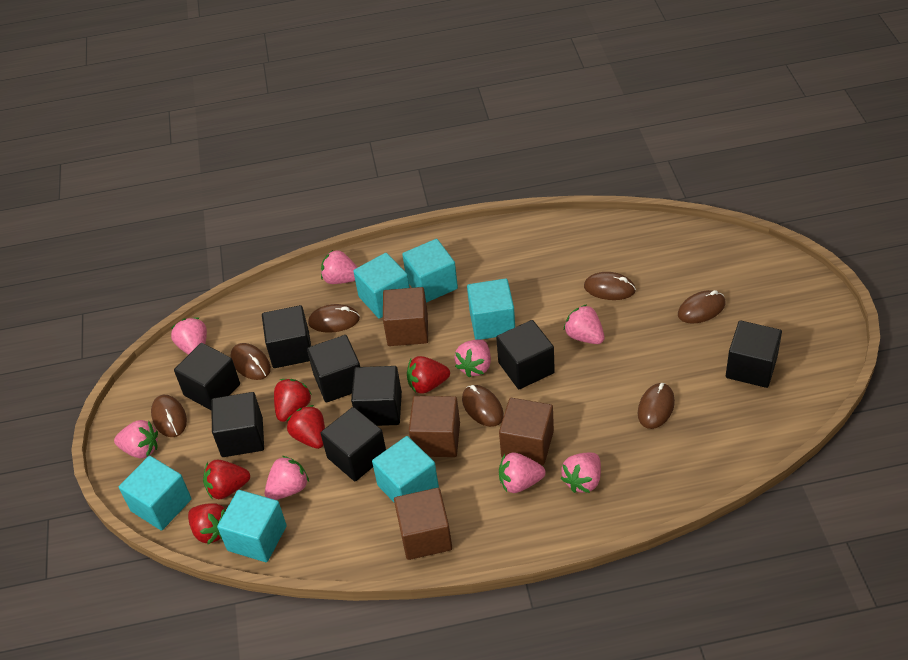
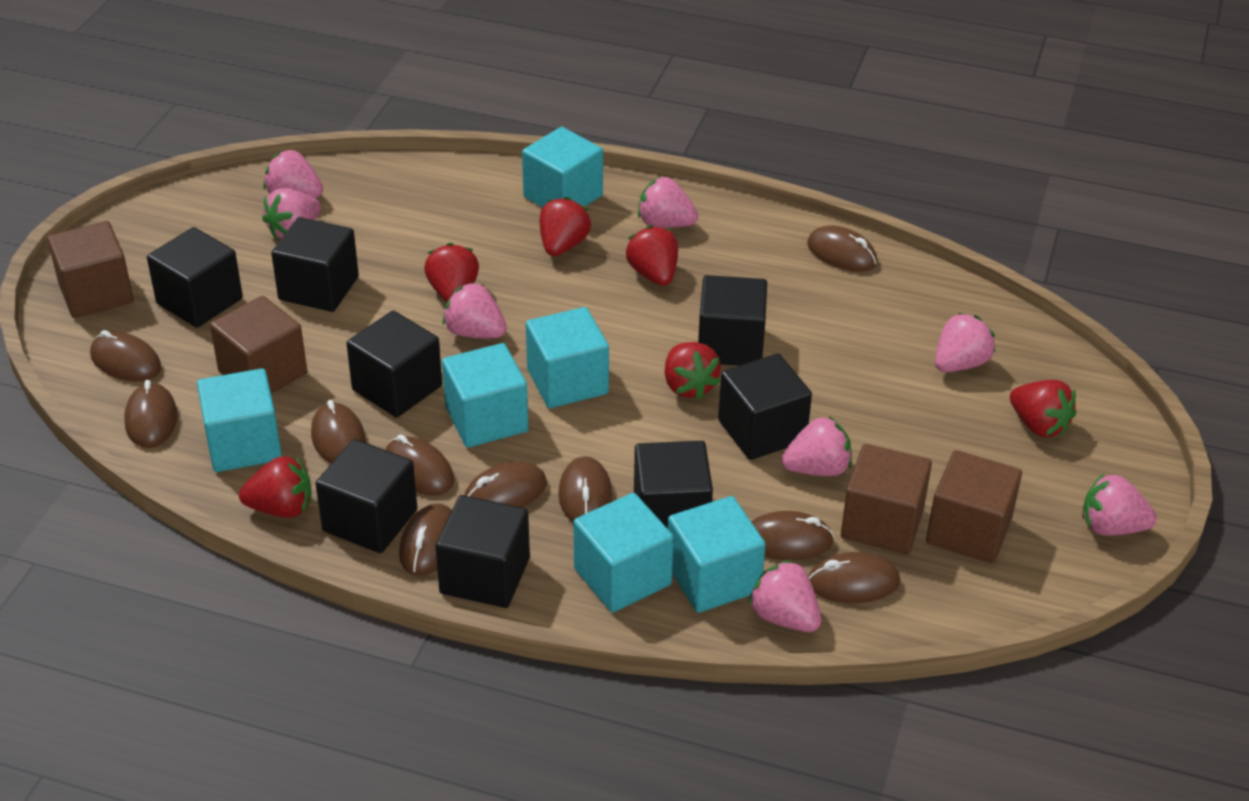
brown mouse: [151,395,187,437] [231,343,271,380] [308,304,360,333] [462,385,504,427] [584,272,636,300] [638,383,675,429] [678,290,725,324] = 7 -> [90,330,161,382] [124,380,177,448] [311,400,366,464] [385,435,454,496] [399,503,452,576] [464,461,547,507] [558,456,612,523] [751,511,834,560] [807,225,877,272] [808,552,900,603] = 10
red strawberry: [188,503,226,545] [203,460,250,499] [274,379,312,422] [287,405,325,449] [407,356,450,394] = 5 -> [239,456,312,518] [424,243,479,302] [540,197,591,256] [626,225,678,286] [665,342,721,400] [1010,380,1076,437] = 6

